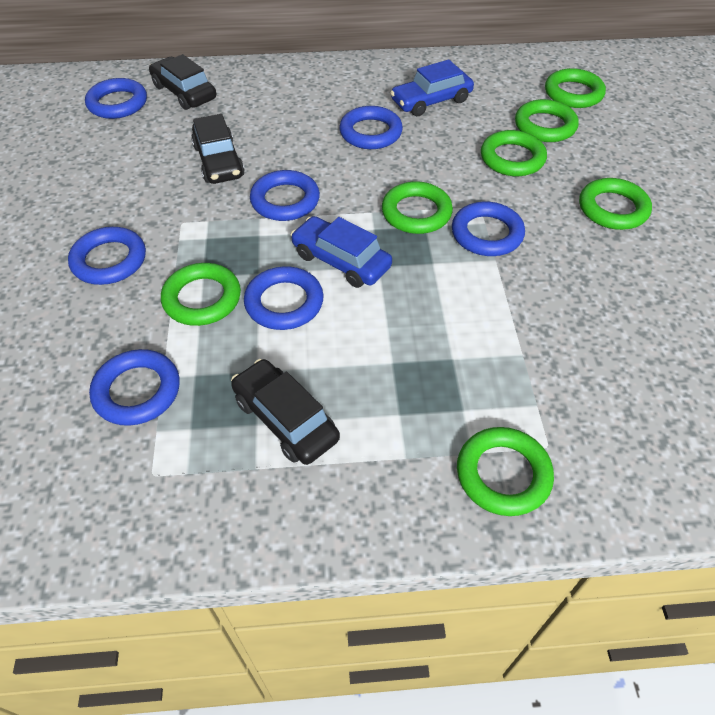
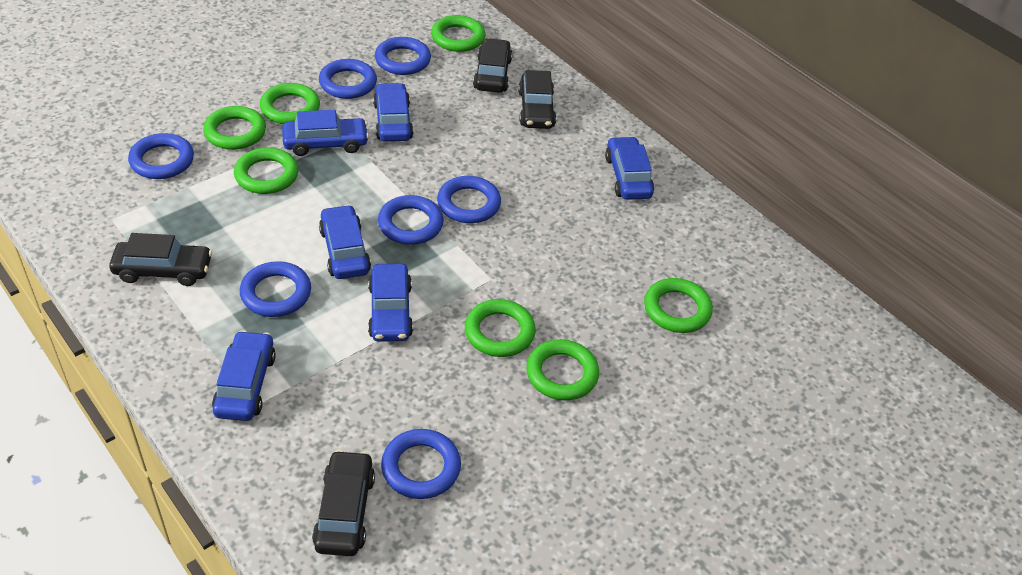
black car: [149,54,216,110] [191,114,245,184] [231,359,340,465] = 3 -> [109,233,212,286] [312,450,375,556] [473,38,512,93] [518,70,556,129] = 4
blue car: [291,216,392,288] [390,59,474,116] = 2 -> [212,330,276,421] [282,110,369,156] [319,205,371,279] [368,263,413,342] [373,83,413,142] [605,136,654,200] = 6

